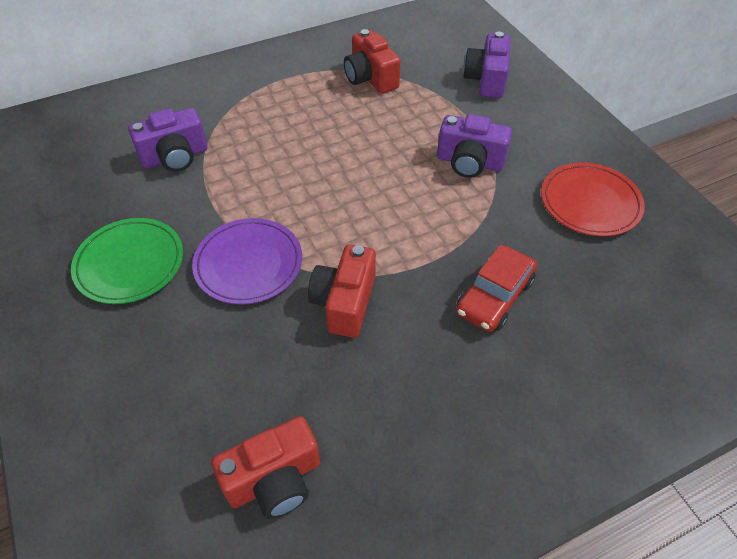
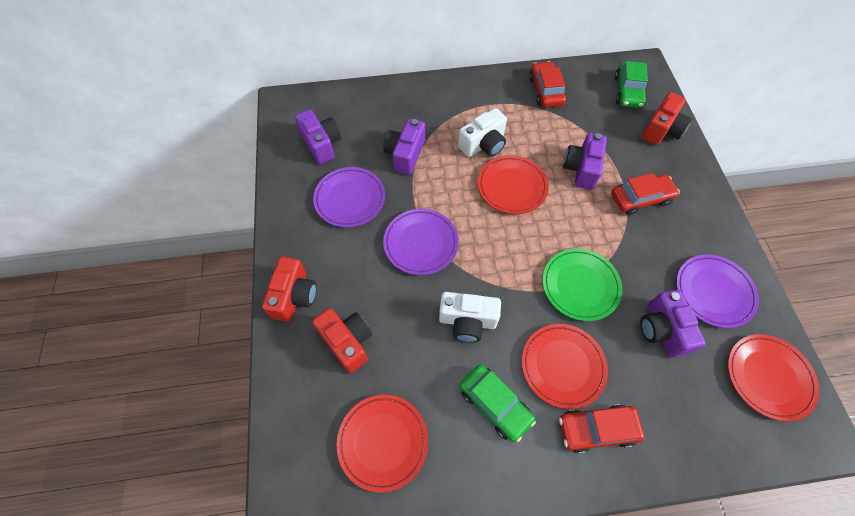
green car: none = 0 -> [460,364,536,442] [615,61,648,108] = 2
purple camera: [128,108,208,172] [437,114,512,178] [463,32,511,98] = 3 -> [295,109,341,164] [383,118,425,175] [563,133,607,190] [640,290,706,357] = 4
purple plate: [192,218,302,305] = 1 -> [313,167,385,228] [383,209,459,275] [676,254,759,328] = 3
red car: [456,245,537,332] = 1 -> [529,61,566,107] [559,404,645,453] [611,173,680,215] = 3
red plate: [541,163,645,236] = 1 -> [337,395,428,493] [478,155,549,214] [522,324,608,409] [728,334,819,421] = 4
white camera: none = 0 -> [439,292,501,343] [458,108,507,157] = 2

